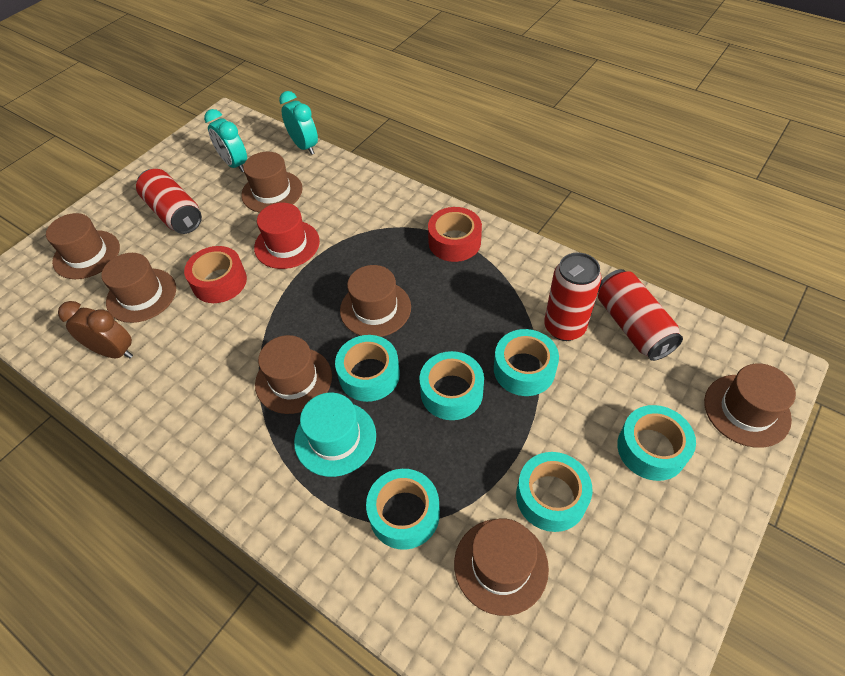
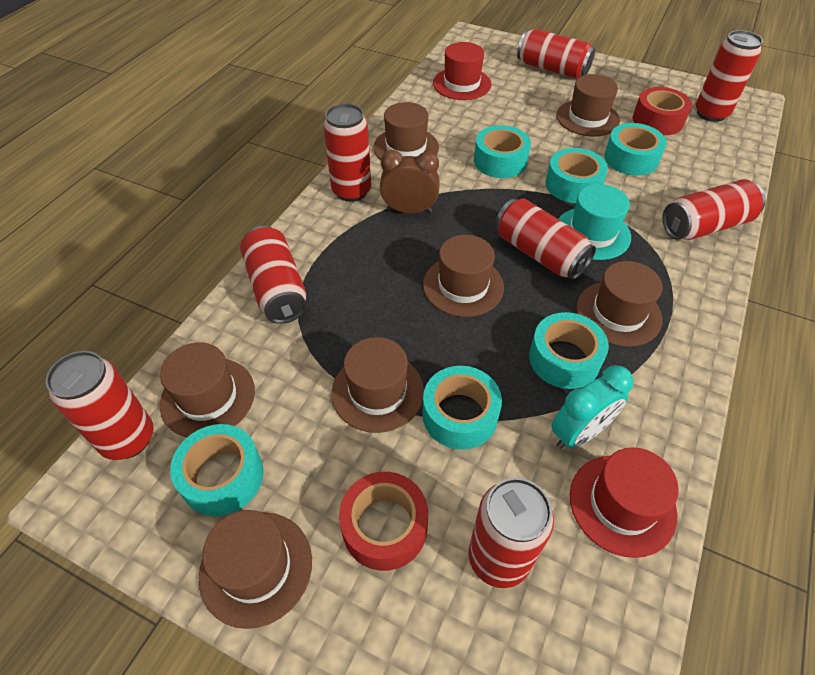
red can: [136,169,202,234] [544,252,601,341] [598,269,683,361] = 3 -> [46,351,154,460] [240,226,307,324] [323,103,371,202] [468,478,554,588] [495,198,596,280] [517,29,595,79] [662,179,766,240] [696,30,763,122] = 8
red hat: [254,203,320,269] = 1 -> [433,42,491,100] [570,447,679,558] = 2
turquoise clock: [204,109,247,172] [279,91,318,155] = 2 -> [552,365,633,449] = 1

